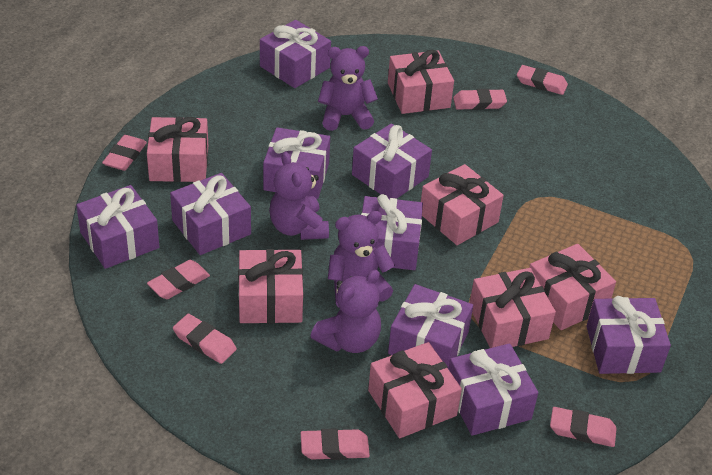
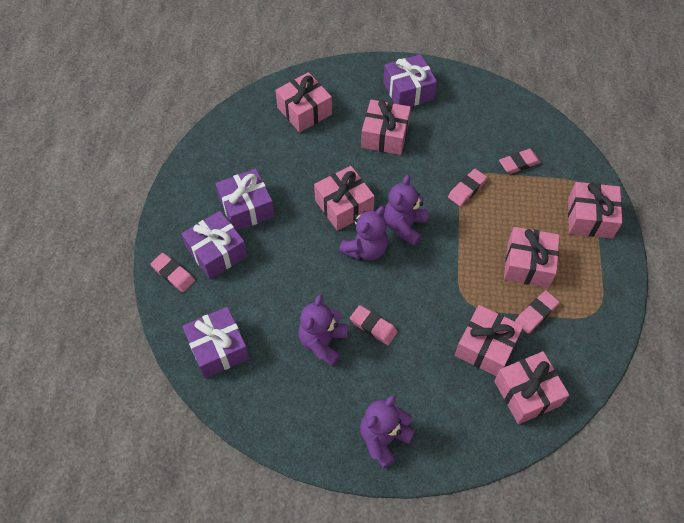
pink eraser: [102,135,147,171] [147,260,210,299] [173,314,237,364] [301,428,370,460] [453,89,507,110] [517,65,568,95] [550,407,617,447] = 7 -> [150,253,195,292] [350,305,398,345] [448,169,487,206] [499,149,541,174] [515,291,559,333] = 5
purple gift: [76,185,159,269] [170,173,251,255] [260,20,331,88] [263,127,330,199] [352,124,432,199] [361,194,423,270] [388,284,473,369] [449,343,538,436] [586,296,671,374] = 9 -> [181,211,248,279] [182,307,249,378] [215,168,275,231] [383,54,437,107] = 4

